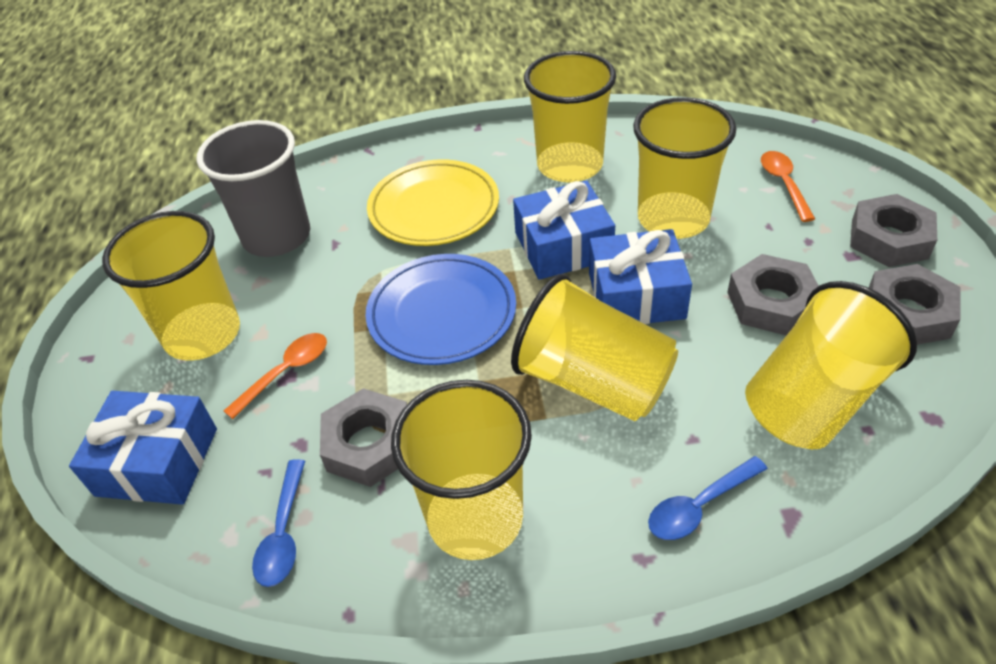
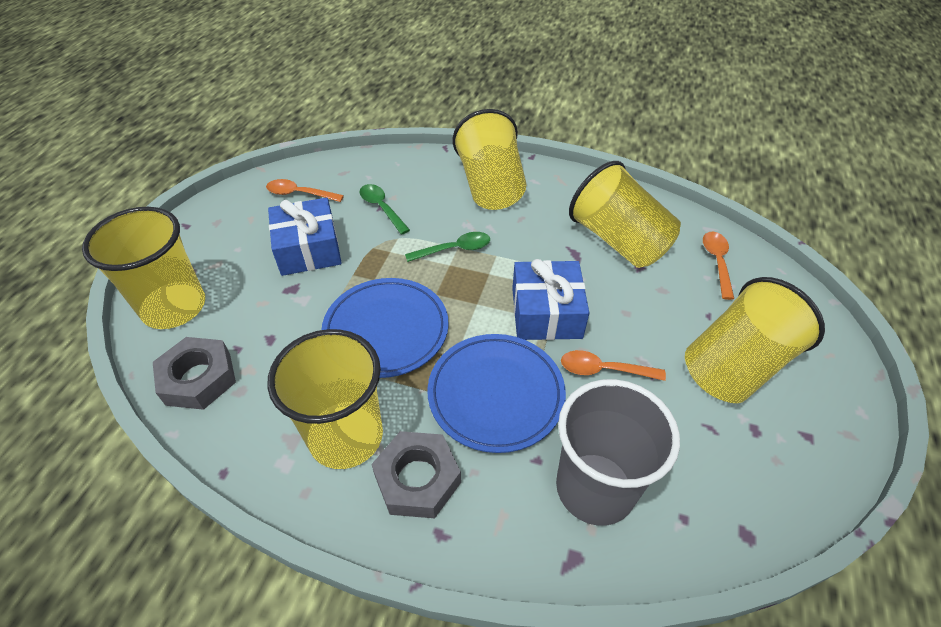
blue gift: [69,391,217,505] [513,180,615,280] [589,229,692,324] = 3 -> [268,198,342,276] [512,259,589,340] = 2
blue plate: [365,254,516,365] = 1 -> [321,278,449,378] [427,334,566,453] = 2
blue spoon: [252,459,305,587] [648,456,768,540] = 2 -> none = 0
green spoon: none = 0 -> [360,184,410,235] [405,232,490,262] = 2
grey nut: [320,388,407,487] [727,254,819,335] [850,194,937,267] [869,264,961,345] = 4 -> [153,337,236,410] [371,431,461,518] = 2
orange spoon: [224,333,327,419] [761,151,815,222] = 2 -> [266,179,344,202] [561,350,666,381] [703,231,734,300] = 3
yellow cup: [102,211,240,361] [391,380,532,560] [511,274,678,421] [524,51,616,183] [633,97,736,239] [745,281,917,449] = 6 -> [82,207,205,329] [267,329,383,469] [453,109,526,210] [569,161,681,268] [685,277,825,403] = 5
yellow plate: [367,159,499,246] = 1 -> none = 0

